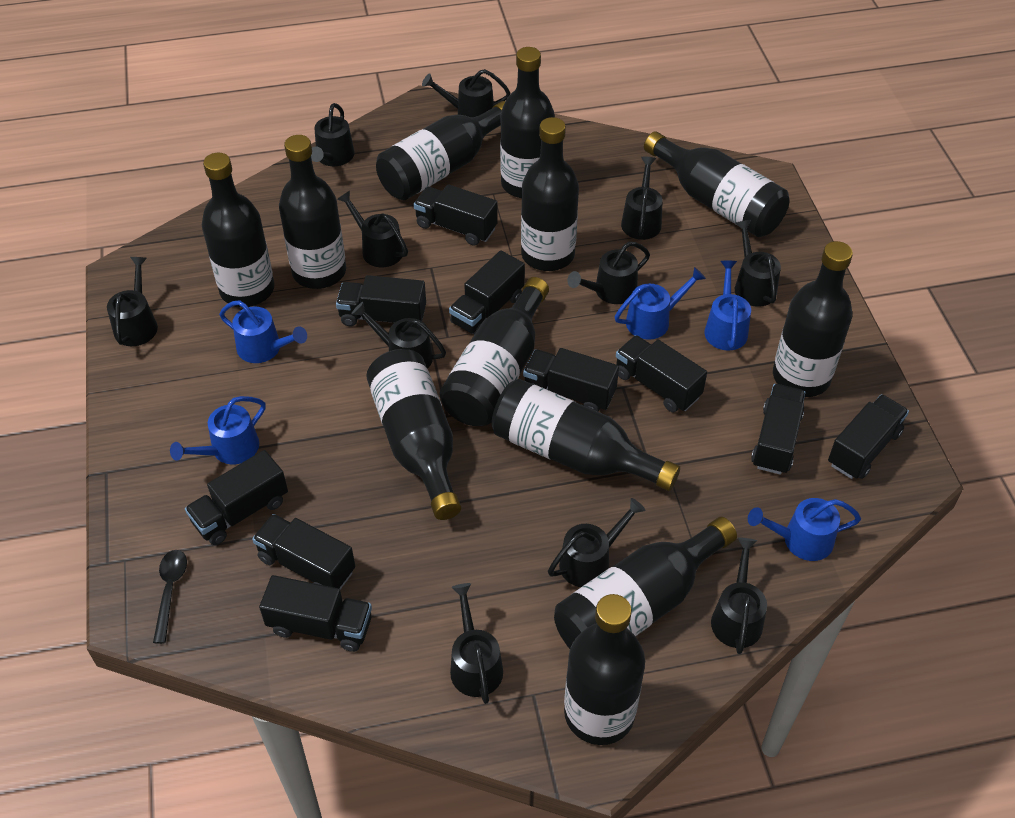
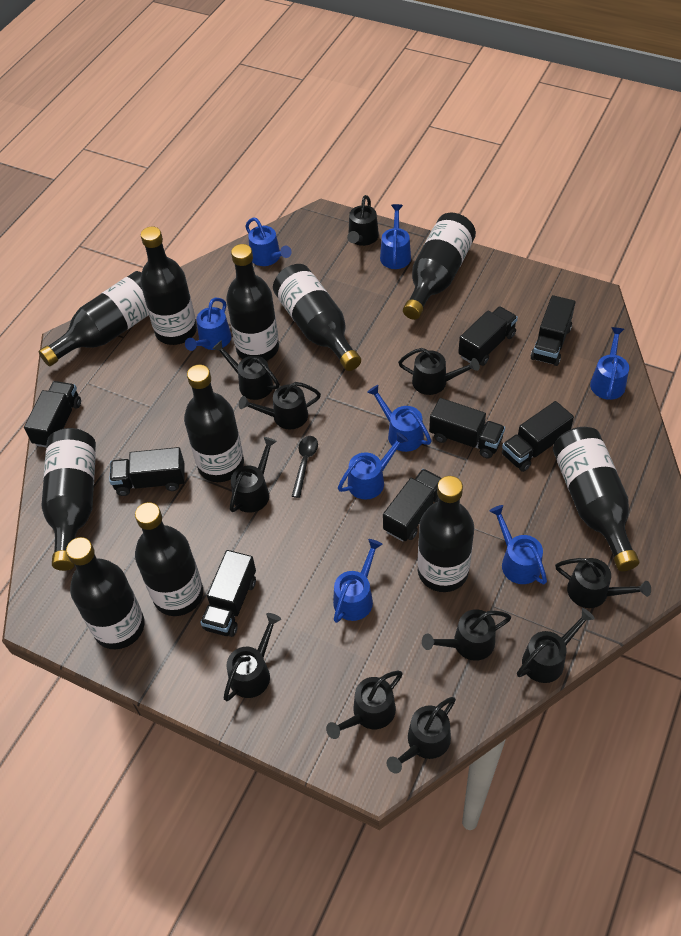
black bottle: [202,152,275,307] [279,135,346,289] [366,349,461,520] [376,101,505,200] [440,277,549,426] [492,379,680,491] [500,47,555,198] [521,117,579,271] [554,517,737,649] [564,594,645,745] [644,131,790,237] [773,241,853,397] = 12 -> [38,271,149,366] [41,428,96,571] [66,537,145,649] [135,502,203,616] [140,226,197,345] [184,365,244,482] [226,244,279,361] [273,264,361,371] [403,213,476,320] [417,476,474,592] [553,427,639,571] = 11
black truck: [185,450,288,545] [252,514,355,590] [259,575,372,652] [336,275,426,326] [414,184,498,246] [449,250,525,335] [523,348,619,412] [616,335,707,413] [751,384,806,475] [828,394,909,479] = 10 -> [24,381,81,447] [109,447,185,496] [200,550,256,637] [383,469,442,542] [429,398,505,459] [458,306,518,366] [502,401,574,472] [531,295,576,366] = 8
blue watering can: [170,396,266,464] [219,300,307,363] [615,267,706,340] [704,261,751,351] [748,498,861,561] = 5 -> [185,298,232,351] [245,218,292,266] [333,539,383,623] [338,432,408,499] [367,385,432,452] [380,204,411,269] [490,505,547,584] [590,327,629,400] = 8

